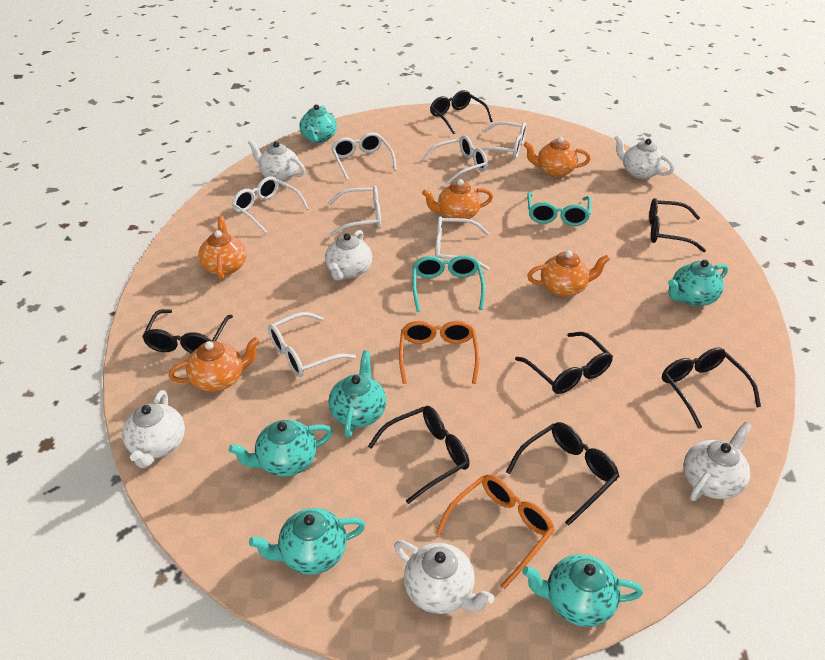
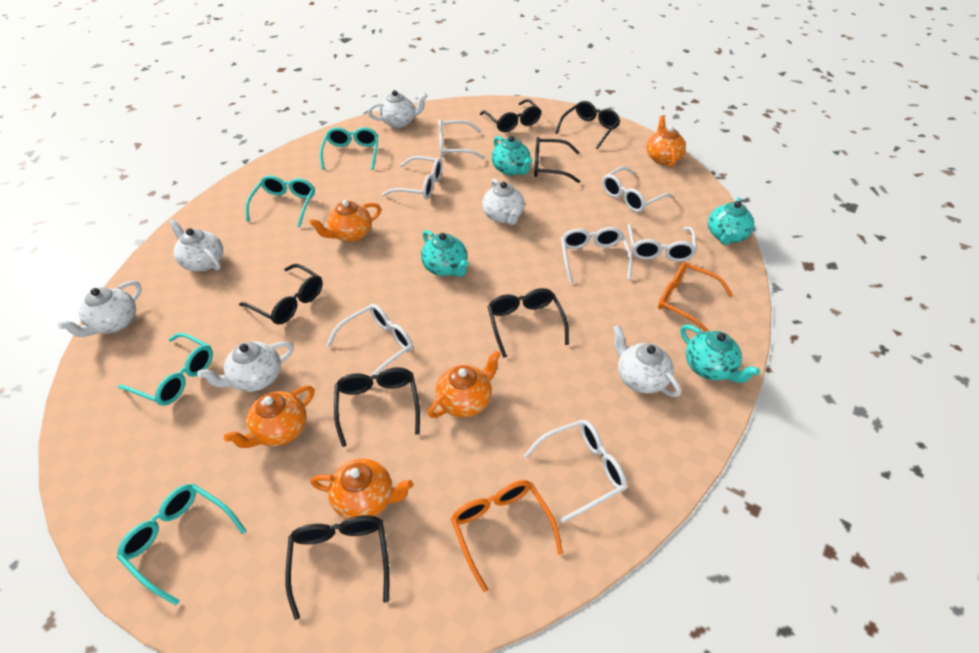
turquoise glasses: [412,255,485,312] [527,192,591,226] = 2 -> [117,484,246,605] [118,333,213,406] [246,175,315,227] [320,127,378,170] = 4
turquoise teapot: [229,420,333,477] [249,508,366,575] [299,104,337,143] [328,350,386,438] [522,554,643,627] [668,260,728,306] = 6 -> [421,230,469,277] [491,136,532,175] [681,324,760,383] [708,197,754,245] = 4

